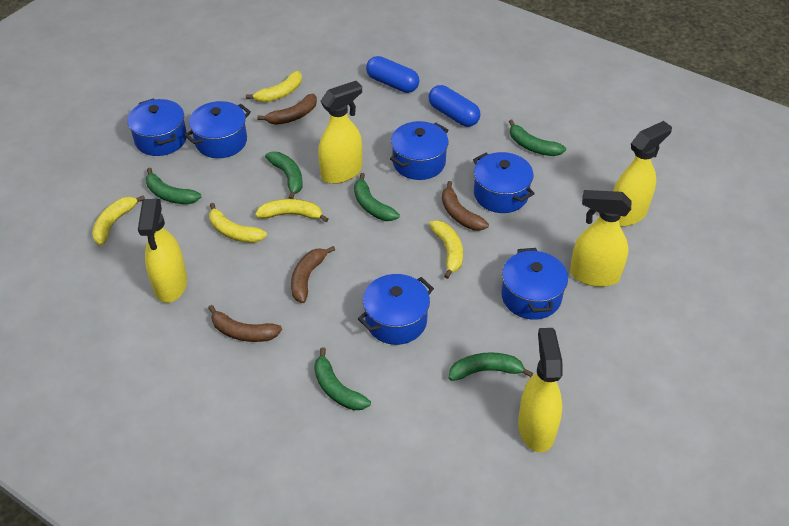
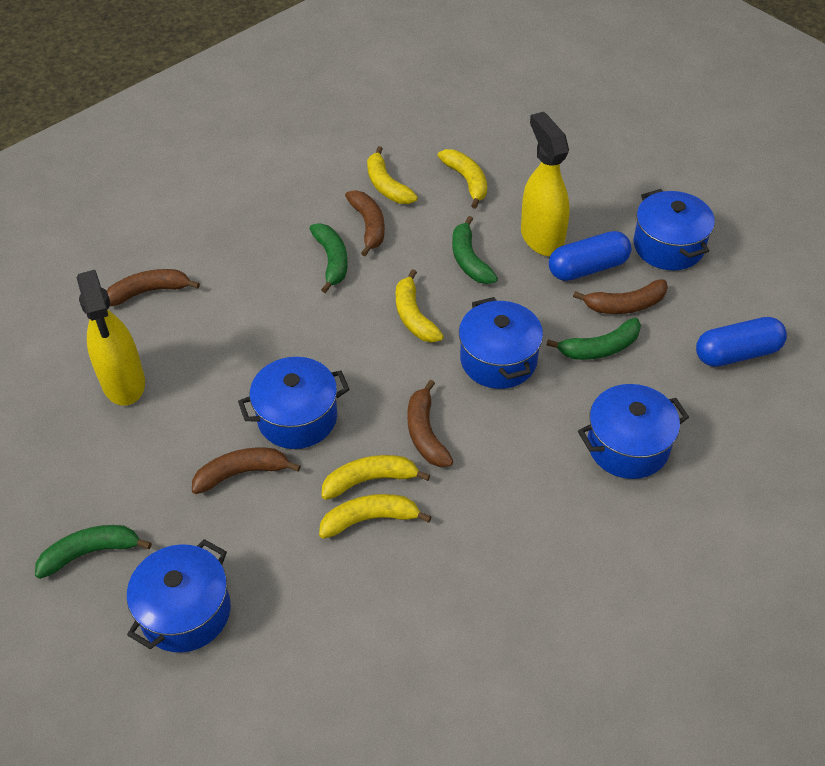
blue pot: [127,98,187,156] [184,101,251,158] [358,274,434,345] [390,121,449,180] [473,152,535,213] [501,248,568,320] = 6 -> [127,539,231,652] [238,357,349,449] [459,297,543,389] [578,384,689,479] [634,189,715,271] = 5
brown banana: [208,305,282,342] [257,94,317,125] [291,246,335,303] [442,181,489,231] = 4 -> [107,269,200,306] [192,448,301,494] [345,190,385,256] [407,380,453,467] [573,279,668,314] = 5
green banana: [146,168,201,204] [265,152,303,199] [314,348,371,410] [354,173,400,221] [449,352,533,381] [509,120,566,156] = 6 -> [35,525,152,579] [309,224,348,293] [452,216,498,284] [546,318,641,360] = 4
yellow spray bottle: [138,199,187,303] [318,81,362,184] [518,328,563,452] [570,190,631,287] [613,121,672,226] = 5 -> [76,270,145,406] [521,112,570,256] = 2

